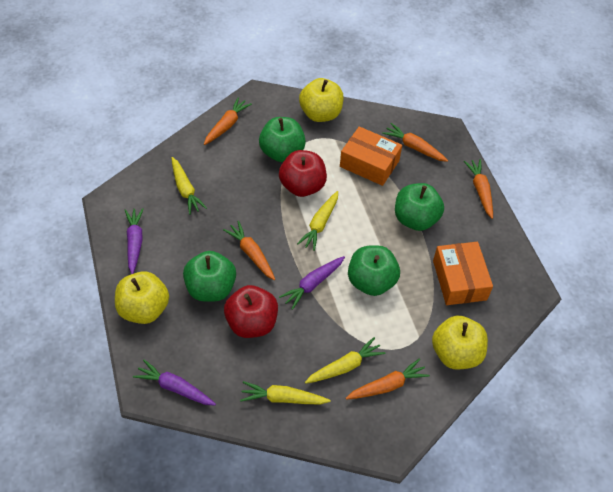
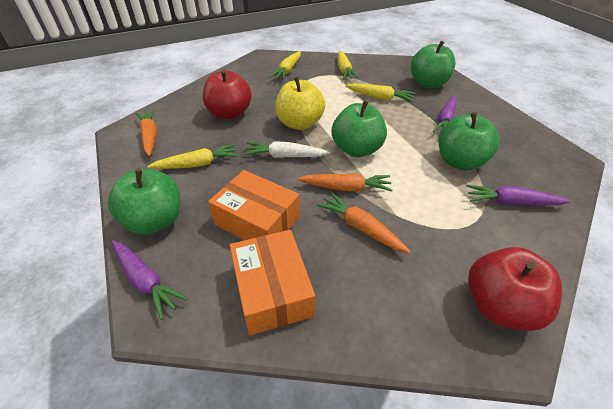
orange carrot: [204,97,252,145] [223,221,275,280] [346,358,430,400] [382,123,448,162] [464,159,493,219] = 5 -> [136,109,157,156] [297,173,392,192] [316,192,411,253] = 3
white carrot: none = 0 -> [243,141,330,158] = 1
yellow apple: [115,271,169,324] [299,78,344,122] [432,315,488,369] = 3 -> [275,77,325,130] = 1

